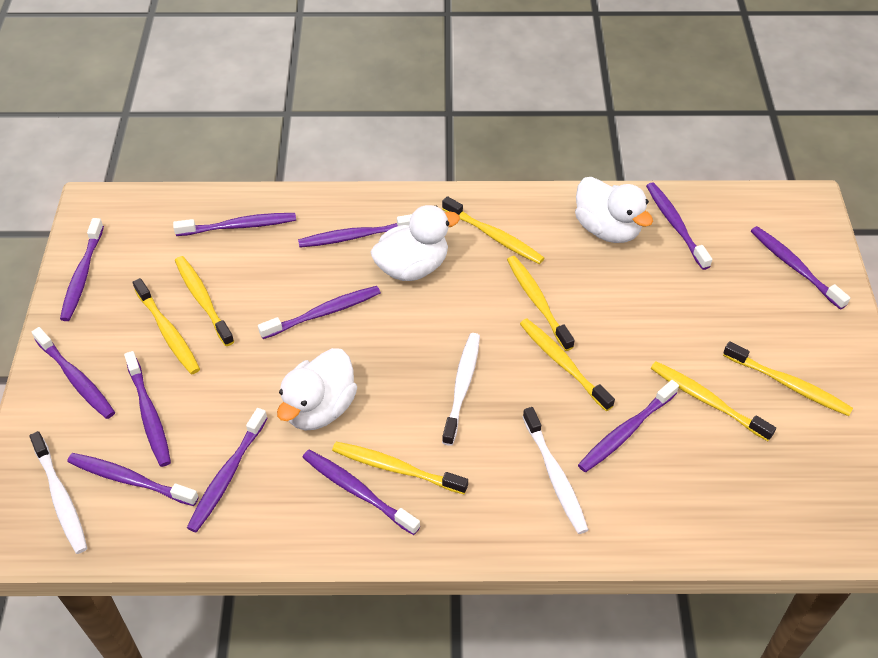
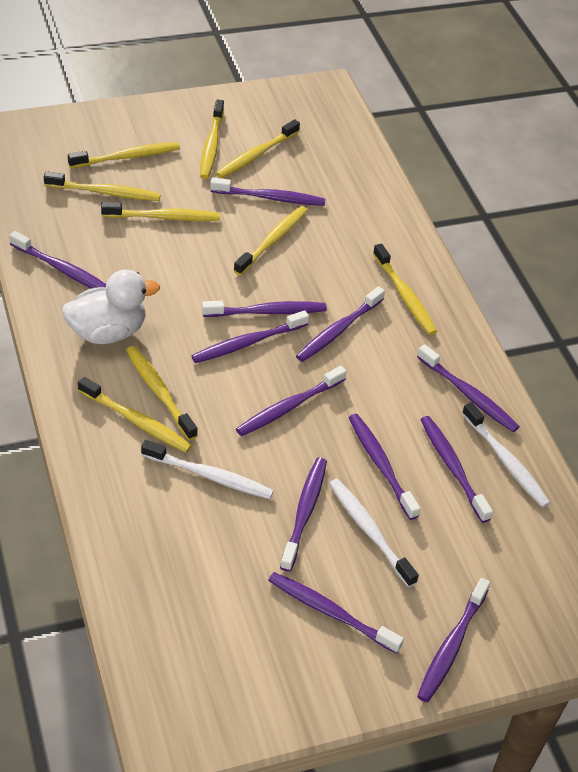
white duck: [277,348,357,431] [371,205,460,281] [575,177,653,243] = 3 -> [62,270,160,344] = 1
yellow toothbrush: [133,278,200,374] [175,256,235,346] [332,442,468,494] [442,196,544,264] [507,256,575,351] [520,318,615,411] [651,361,776,441] [723,341,853,416] = 8 -> [44,171,161,201] [68,142,180,168] [78,377,192,453] [101,202,220,221] [126,346,198,440] [200,99,224,179] [216,119,300,178] [234,206,308,275] [373,243,437,335] = 9

